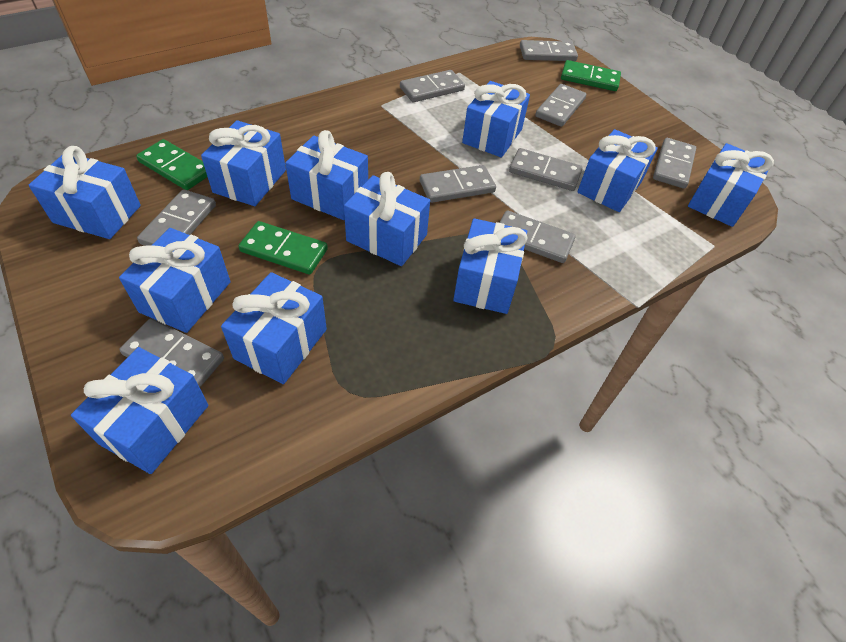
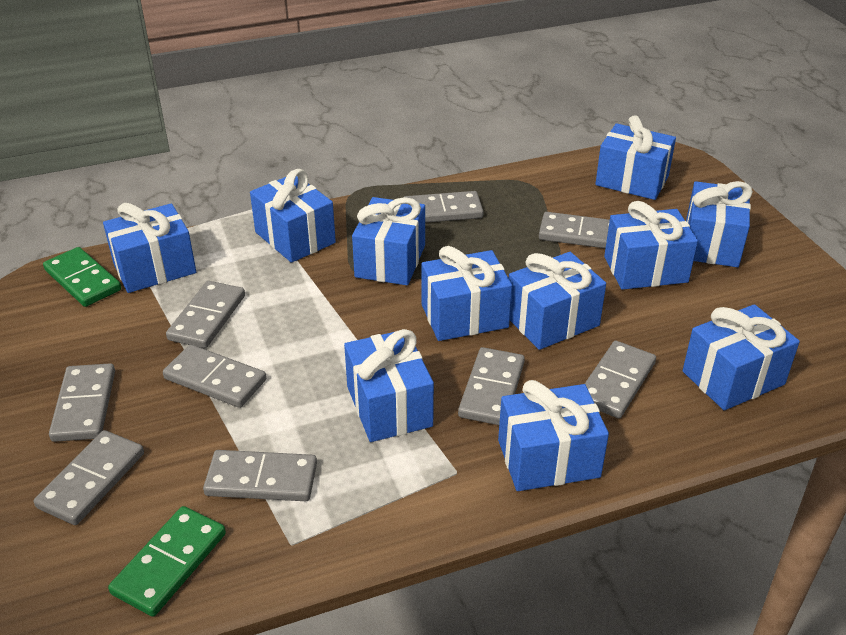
green domino: [136,139,207,190] [238,221,328,275] [561,60,621,91] = 3 -> [43,247,121,307] [108,506,226,617] = 2

